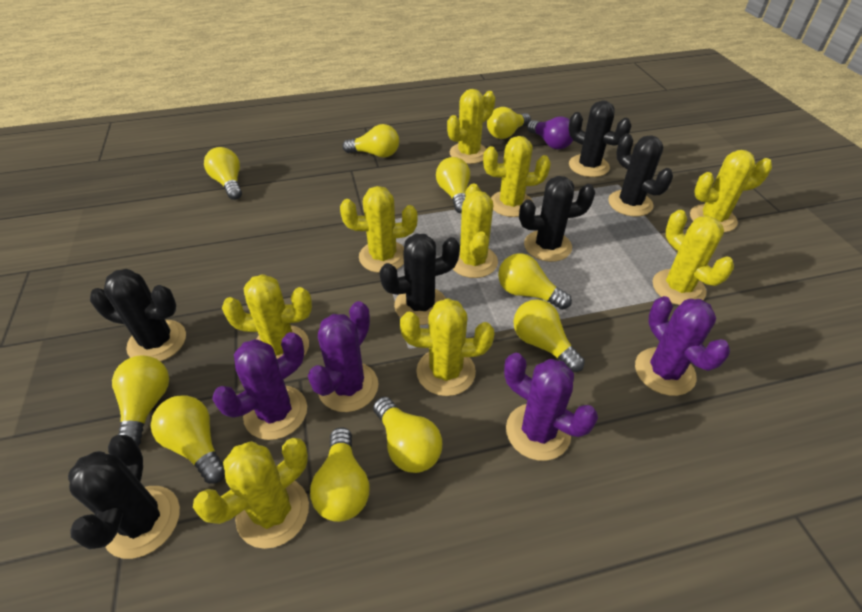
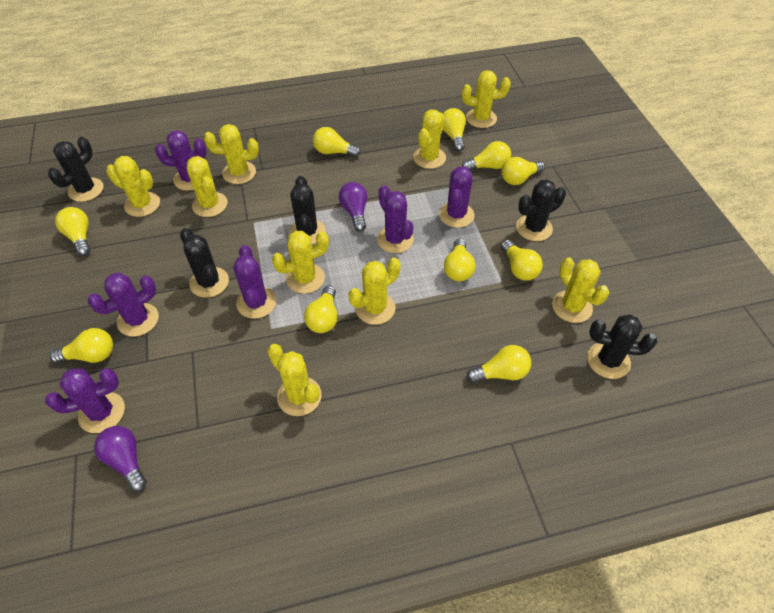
black cactus: [68,435,180,559] [90,269,186,362] [379,234,460,325] [519,176,595,262] [569,100,631,177] [608,134,673,217] = 6 -> [48,137,104,202] [180,228,229,298] [289,176,326,245] [516,180,566,241] [587,314,657,379] = 5
purple cactus: [212,332,307,440] [308,301,378,412] [504,353,598,461] [635,296,730,396] = 4 -> [45,369,125,433] [87,272,159,336] [155,130,207,191] [233,245,277,319] [377,185,414,253] [439,166,474,228] = 6
purple light bulb: [527,116,573,149] = 1 -> [94,426,147,491] [339,182,367,231] = 2

